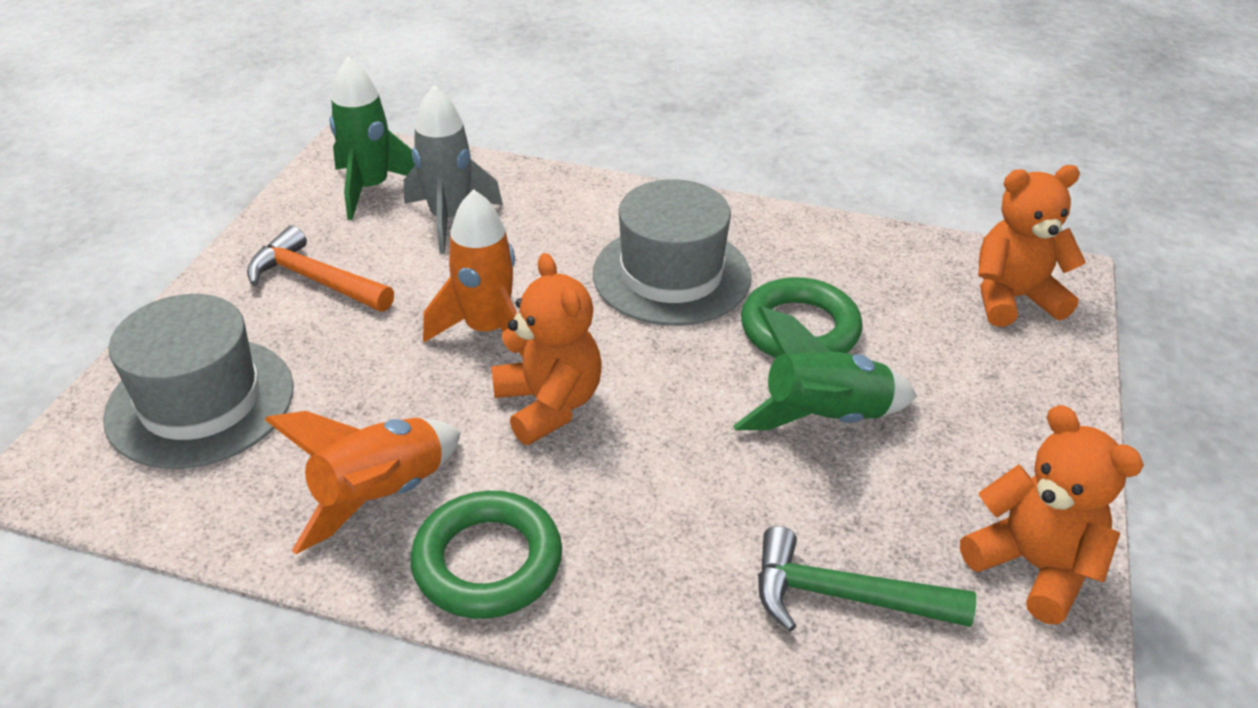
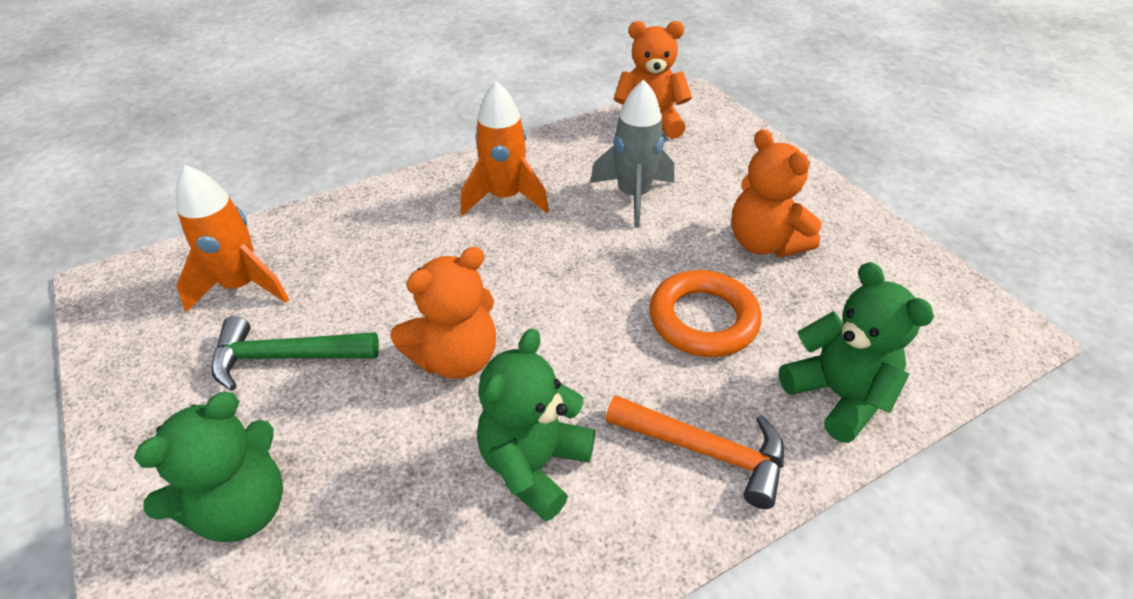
green ring: [410,491,562,619] [741,277,863,358] = 2 -> none = 0
green rocket: [329,57,415,220] [733,306,917,430] = 2 -> none = 0
green teddy bear: none = 0 -> [134,392,283,542] [477,329,595,522] [779,262,934,443] = 3
grey hat: [103,294,294,469] [593,179,751,326] = 2 -> none = 0
orange ring: none = 0 -> [649,270,761,357] = 1

